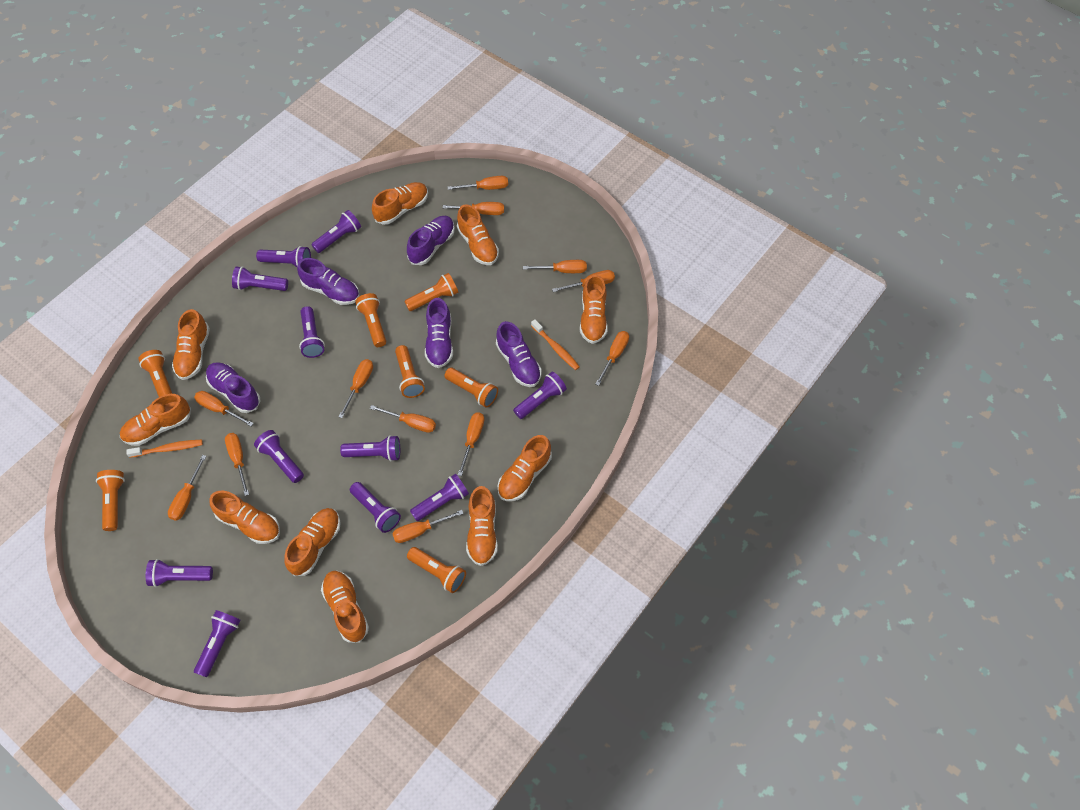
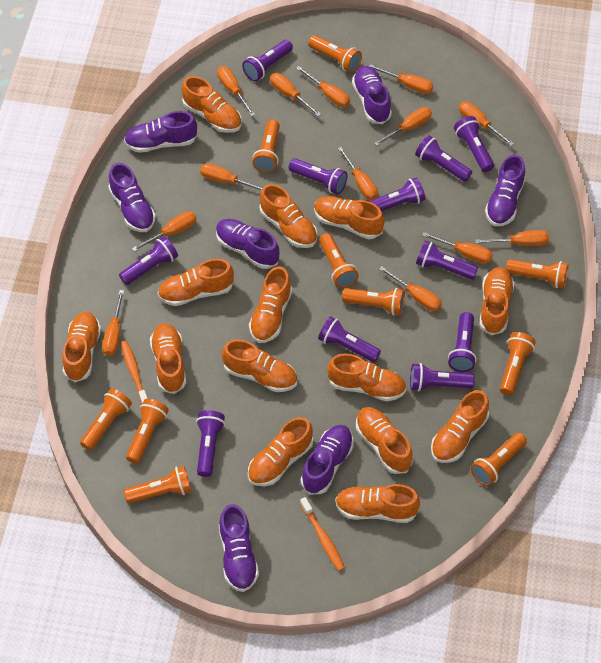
orange flashlight: [96,470,125,531] [138,350,172,397] [355,293,386,347] [395,345,425,398] [404,273,458,311] [407,547,466,593] [444,368,498,408] = 7 -> [80,388,132,451] [124,466,191,504] [126,399,169,464] [252,120,280,173] [308,35,362,73] [319,233,359,288] [342,288,405,315] [471,433,527,486] [500,332,536,395] [506,259,569,288] = 10
orange screwdriver: [168,455,207,521] [194,391,254,426] [225,433,249,496] [338,359,373,418] [370,405,436,433] [392,510,464,543] [443,202,504,215] [447,176,508,190] [458,412,484,476] [523,260,587,273] [552,270,615,292] [595,331,629,386] = 12 -> [102,290,124,356] [132,211,196,252] [200,163,263,190] [217,66,255,117] [270,73,321,117] [296,66,350,107] [337,147,378,200] [369,64,433,94] [374,107,432,146] [379,266,442,311] [422,232,493,264] [459,102,514,146] [475,230,549,246] = 13
orange shoe: [120,394,191,446] [172,309,210,380] [210,491,280,544] [285,508,341,576] [321,571,369,643] [372,182,428,225] [457,204,499,265] [466,486,498,566] [498,435,552,501] [580,275,608,344] = 10 -> [62,312,101,382] [150,323,186,394] [158,259,234,306] [182,76,242,133] [222,339,297,392] [248,417,313,486] [249,266,292,343] [260,184,317,248] [314,196,384,239] [327,353,406,401] [335,484,420,523] [356,407,413,474] [431,390,489,463] [480,267,514,335] = 14
purple shoe: [206,362,260,413] [297,258,359,305] [407,216,455,265] [425,298,453,368] [496,321,542,387] = 5 -> [108,163,156,232] [124,111,198,153] [216,219,279,269] [219,504,259,592] [301,425,353,494] [352,66,392,124] [485,155,525,226] = 7

